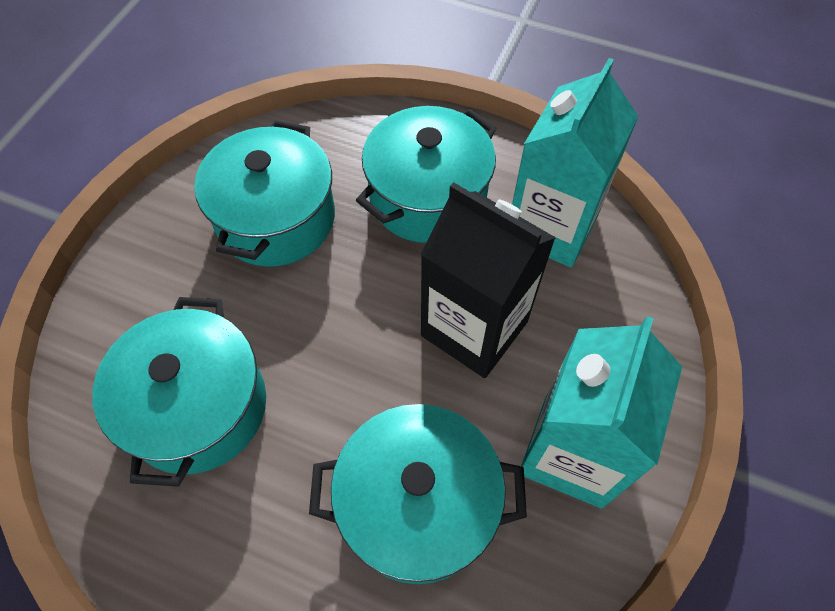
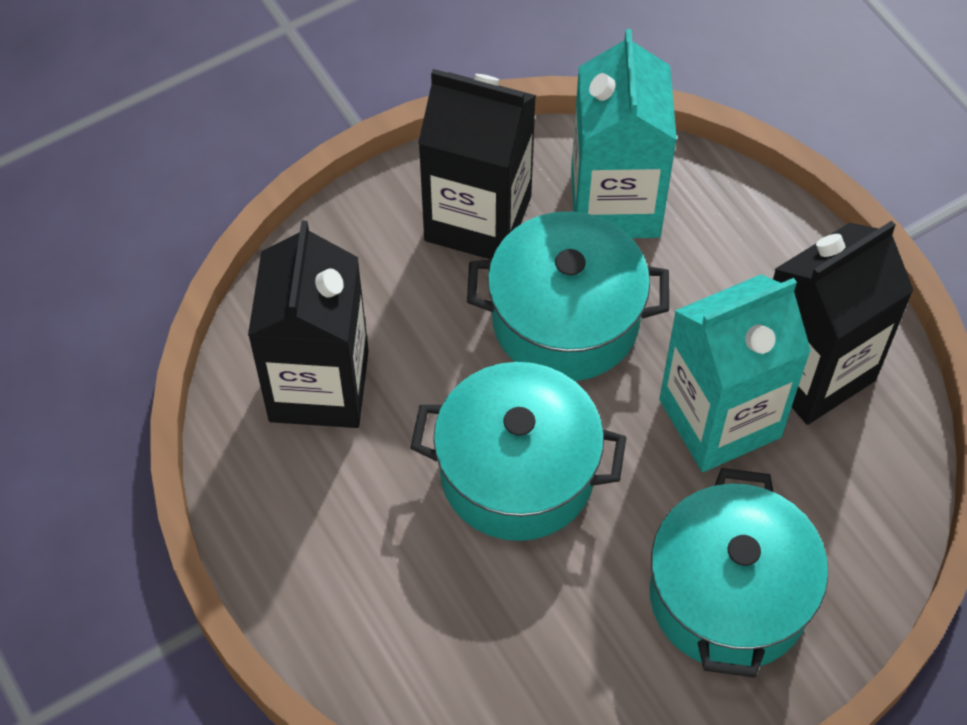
black carton: [421,182,556,378] = 1 -> [248,220,369,428] [418,69,536,260] [773,221,914,425] = 3
turquoise pot: [93,297,266,487] [194,120,335,267] [309,404,527,584] [356,106,497,243] = 4 -> [410,362,627,541] [467,211,669,381] [650,468,828,678] = 3

